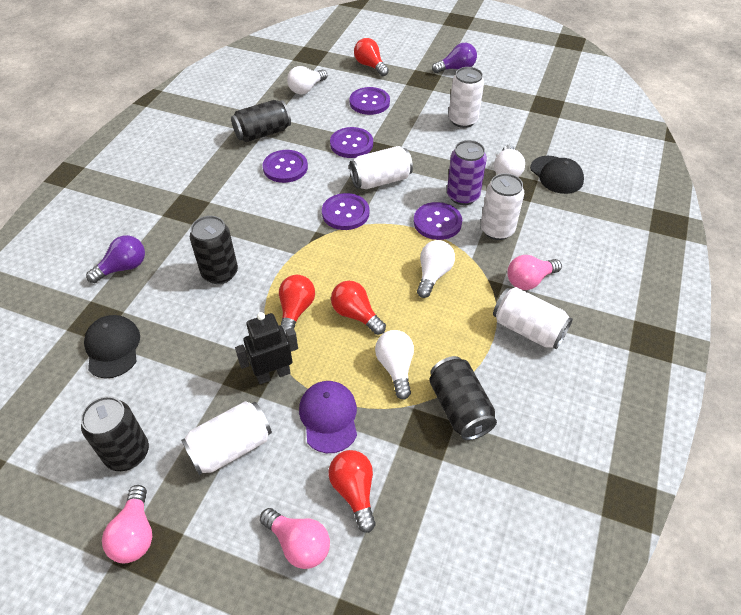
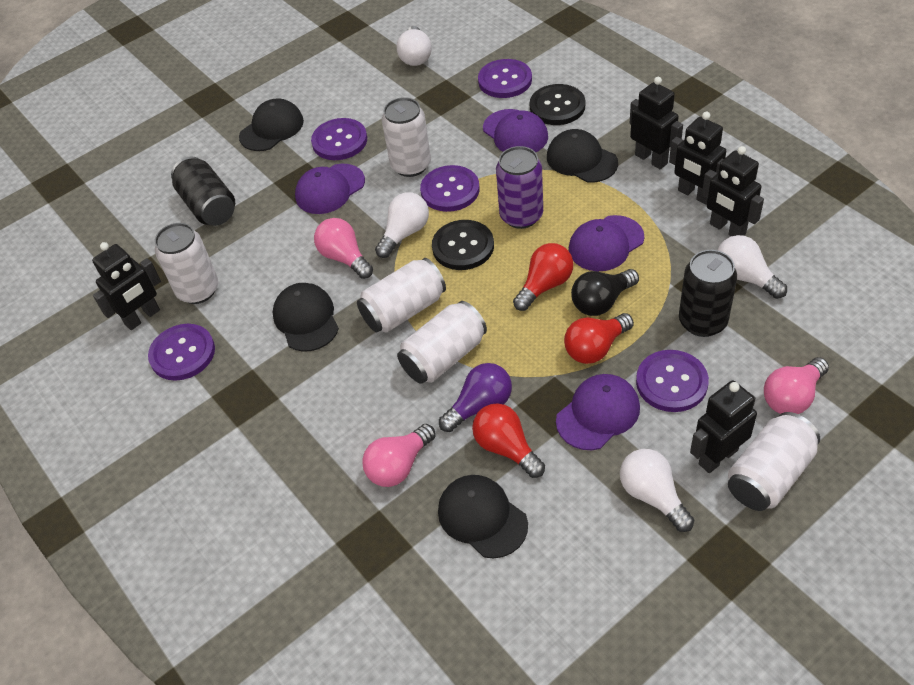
black button: none = 0 -> [432,220,494,270] [530,84,585,125] = 2
black can: [81,396,149,471] [190,216,238,284] [231,100,291,142] [429,356,497,440] = 4 -> [171,156,235,226] [679,250,737,337] = 2
black cap: [84,315,140,379] [530,156,584,194] = 2 -> [239,98,304,151] [272,283,339,352] [438,475,528,559] [547,129,618,183] = 4
black light bulb: none = 0 -> [571,269,639,316] = 1
black robot: [235,312,298,384] = 1 -> [92,242,161,330] [630,77,683,169] [669,112,726,205] [690,380,757,473] [702,146,764,236] = 5
purple cap: [299,381,357,453] = 1 -> [295,164,365,214] [483,109,548,152] [556,374,640,450] [569,215,644,271] = 4
purple light bulb: [86,235,145,283] [432,43,477,73] = 2 -> [439,363,512,432] = 1
red light bulb: [279,275,315,334] [328,450,376,533] [331,281,386,335] [354,38,389,76] = 4 -> [472,403,545,478] [513,243,573,311] [564,313,634,364] = 3

